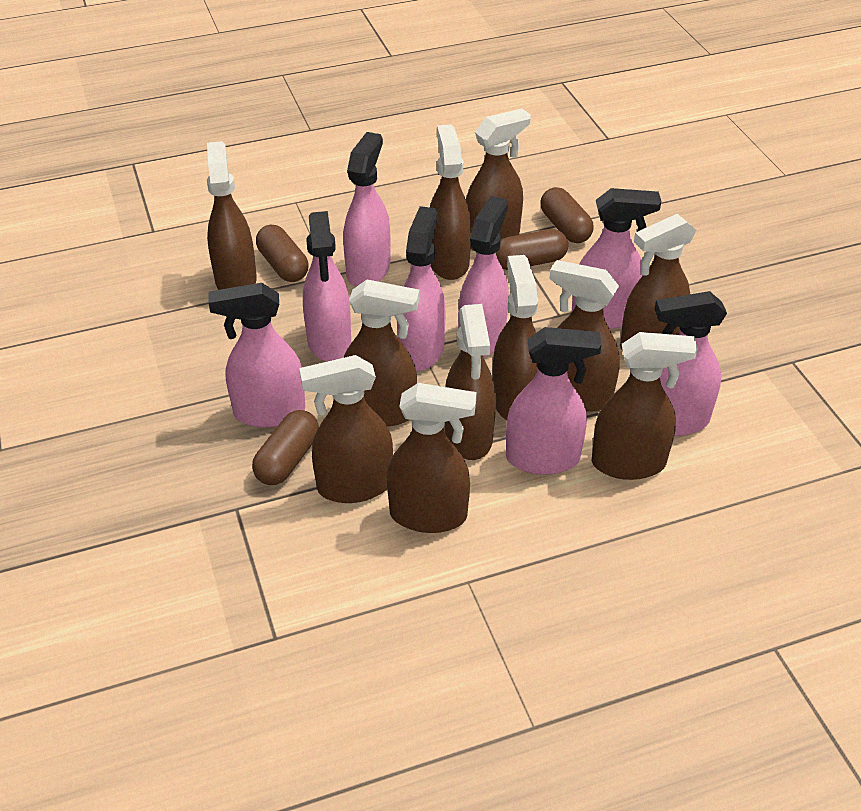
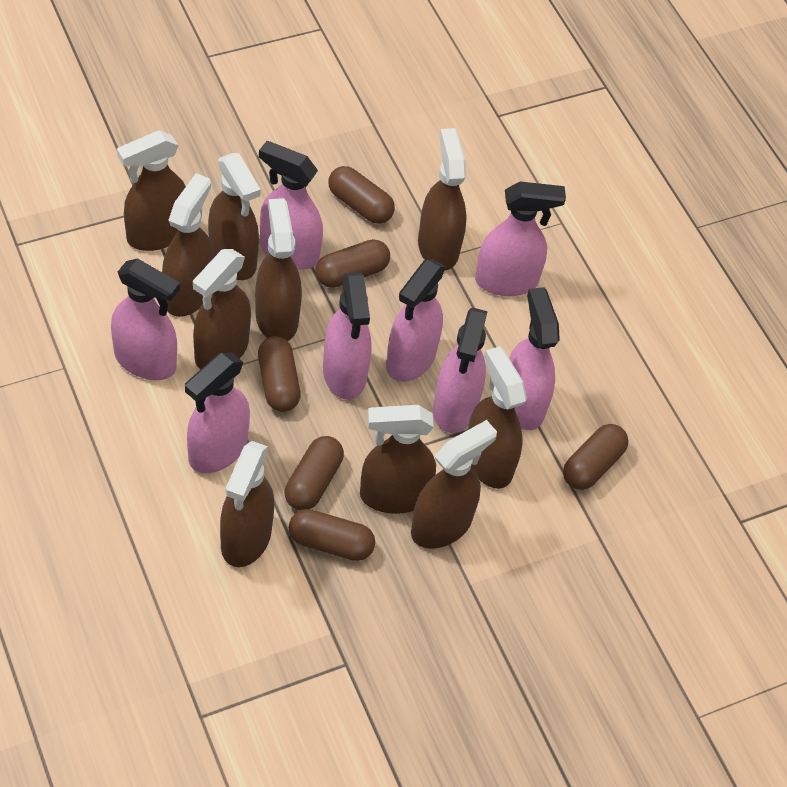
brown capsule: [252,410,319,485] [256,225,309,282] [496,229,568,270] [540,187,594,243] = 4 -> [258,336,301,412] [285,436,344,511] [289,509,375,561] [315,239,390,288] [328,166,395,224] [563,424,629,490] = 6
brown spray bottle: [207,141,257,290] [299,355,393,503] [343,280,420,426] [387,383,476,533] [430,124,471,280] [445,304,496,460] [466,108,531,251] [492,255,538,420] [549,260,620,412] [592,332,698,480] [620,214,696,351] = 11 -> [117,130,186,251] [162,173,214,317] [193,249,251,370] [208,153,261,280] [220,441,274,567] [255,198,302,341] [360,405,436,514] [411,420,497,549] [418,128,467,271] [468,346,527,489] = 10

